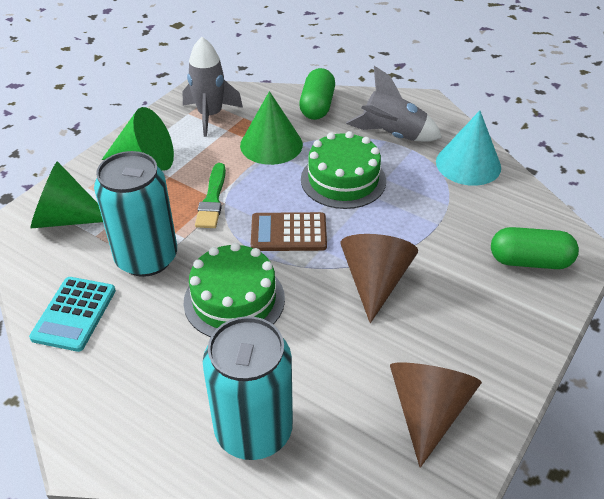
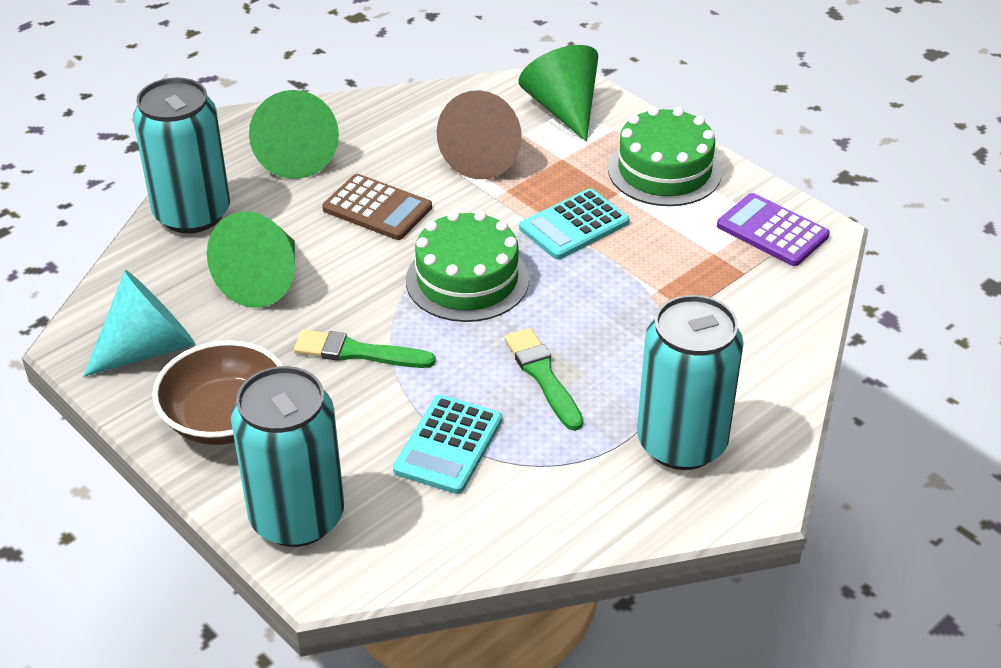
brown bowl: none = 0 -> [152,340,283,445] = 1
brown cone: [341,234,418,323] [390,362,482,468] = 2 -> [437,90,522,179] = 1
green brush: [195,163,226,228] = 1 -> [294,330,436,368] [504,328,583,431] = 2
green capsule: [299,68,335,120] [491,227,579,269] = 2 -> none = 0
grey rocket: [183,37,243,137] [346,66,442,142] = 2 -> none = 0
purple calculator: none = 0 -> [717,193,830,266] = 1
turquoise calculator: [29,277,116,352] = 1 -> [393,395,502,494] [519,188,630,260] = 2
turquoise can: [94,151,177,277] [203,316,293,460] = 2 -> [133,78,230,233] [231,366,344,547] [637,295,744,470] = 3

